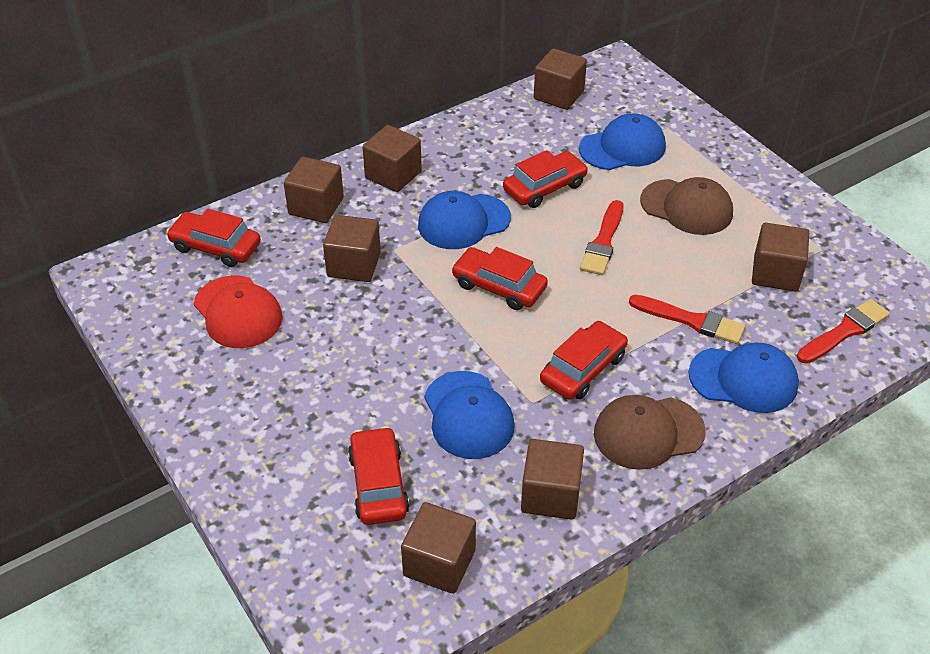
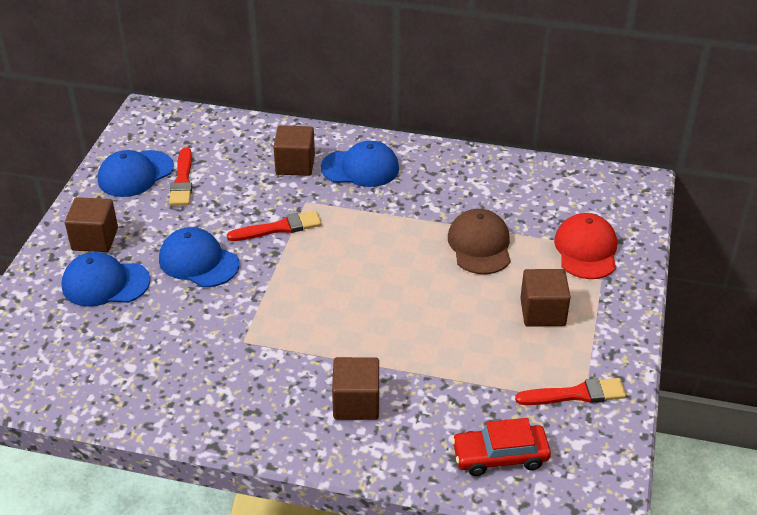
brown cap: [594,395,706,470] [640,177,733,235] = 2 -> [448,209,511,274] = 1
brown cube: [284,157,344,223] [323,215,381,282] [362,125,422,192] [401,502,476,594] [521,439,584,520] [534,48,587,110] [752,223,809,292] = 7 -> [65,197,118,252] [273,125,315,176] [332,357,379,420] [520,269,571,327] = 4
red car: [166,209,261,267] [348,426,410,525] [451,247,548,310] [503,150,588,208] [540,321,628,400] = 5 -> [452,418,551,476] = 1

